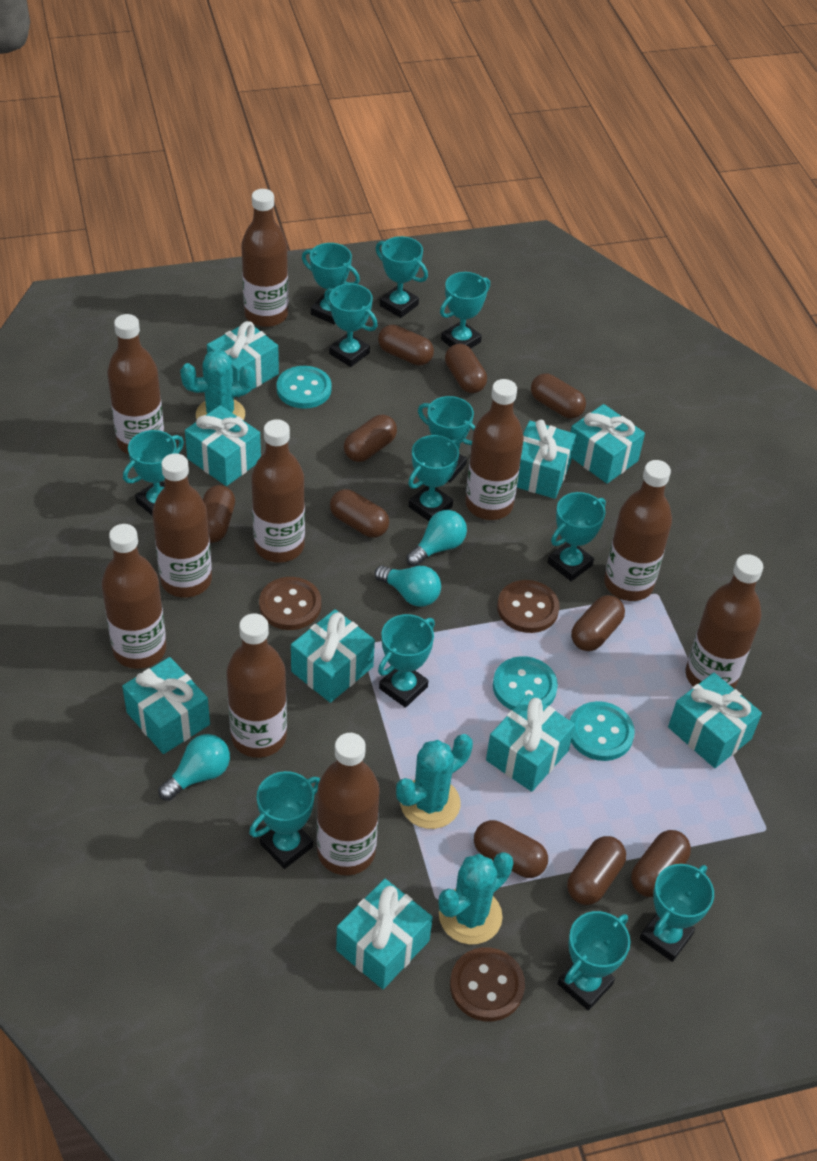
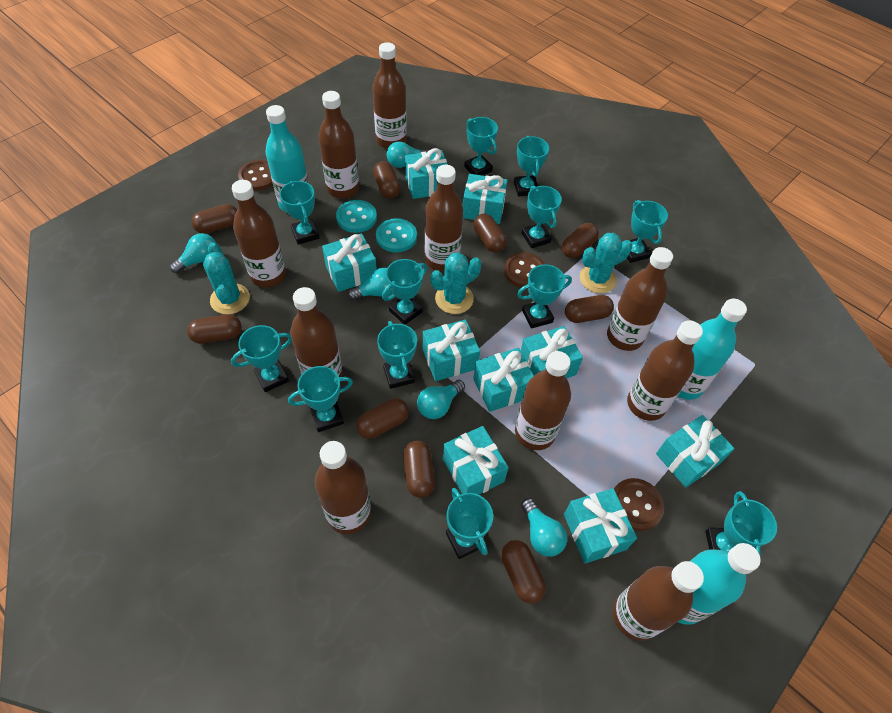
brown capsule: [203,485,235,543] [330,489,389,538] [344,415,397,462] [378,325,434,366] [445,344,487,393] [474,820,548,878] [531,373,586,419] [567,836,626,905] [571,595,625,651] [631,830,691,897] = 10 -> [187,314,242,344] [192,204,237,234] [356,398,409,439] [373,161,400,198] [403,441,435,498] [473,214,507,252] [501,540,546,604] [561,223,599,258] [565,295,614,323] = 9
turquoise bottle: none = 0 -> [265,105,309,212] [678,299,747,400] [678,543,761,625] = 3
turquoise button: [277,366,332,409] [493,656,558,710] [570,701,635,761] = 3 -> [336,200,377,233] [376,218,417,252] = 2
turquoise light bulb: [158,734,230,801] [375,565,441,607] [406,510,467,567] = 3 -> [170,233,217,273] [348,268,393,300] [387,141,429,168] [417,380,465,419] [521,498,567,557] = 5

